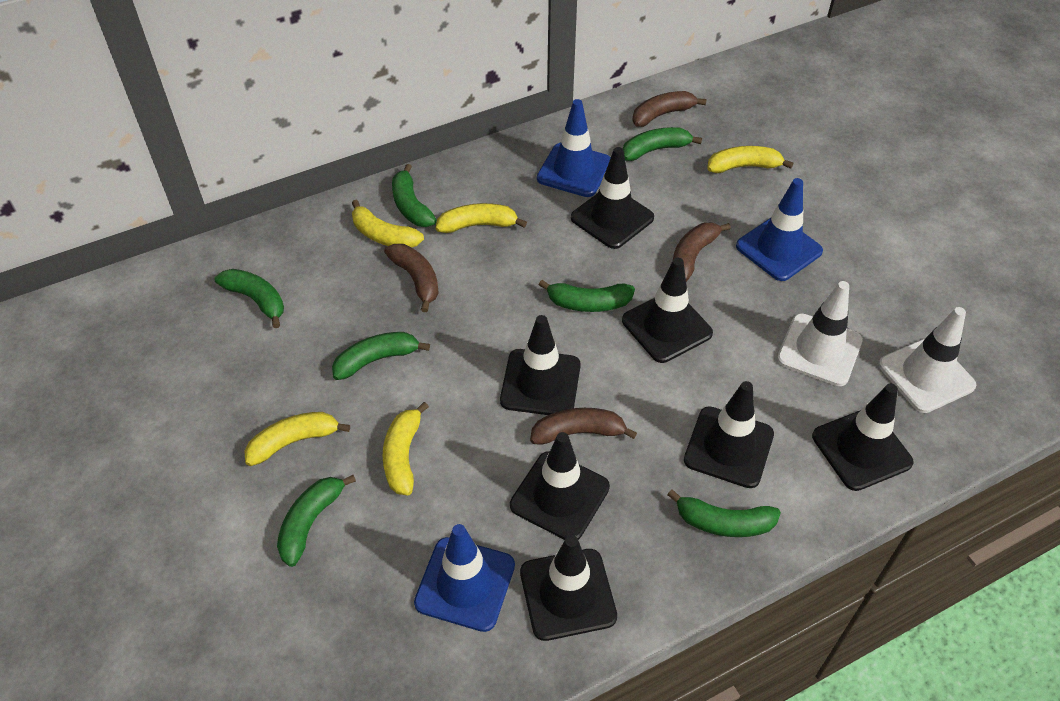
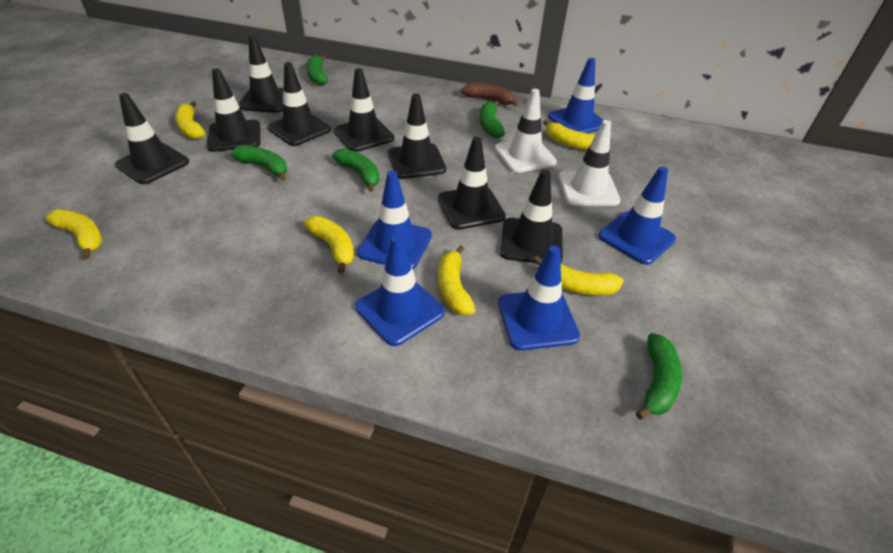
black traffic cone: [500,315,581,415] [510,432,610,540] [520,535,617,641] [571,147,654,249] [622,258,713,363] [684,381,774,488] [812,384,913,491] = 7 -> [115,93,189,184] [207,68,261,152] [238,36,283,113] [268,62,331,146] [334,68,395,152] [388,93,446,179] [438,137,506,230] [500,169,563,263] = 8
blue traffic cone: [414,524,515,632] [537,99,611,197] [736,178,823,281] = 3 -> [355,235,445,346] [357,171,432,269] [498,246,580,351] [548,58,603,133] [599,167,676,265] = 5
brown banana: [384,244,439,312] [530,408,637,444] [632,91,707,127] [673,223,731,282] = 4 -> [461,82,518,107] = 1
green banana: [214,269,284,328] [277,475,356,567] [332,332,430,380] [392,164,437,227] [539,280,635,312] [622,127,702,161] [668,490,781,537] = 7 -> [231,145,287,181] [306,55,328,85] [332,148,380,192] [480,100,505,138] [636,333,682,420] = 5
yellow banana: [244,412,350,466] [352,200,424,248] [383,402,429,496] [435,203,527,233] [707,146,794,173] = 5 -> [45,209,103,259] [175,101,205,139] [303,216,354,274] [438,245,476,315] [533,256,624,295] [543,120,596,150] = 6

